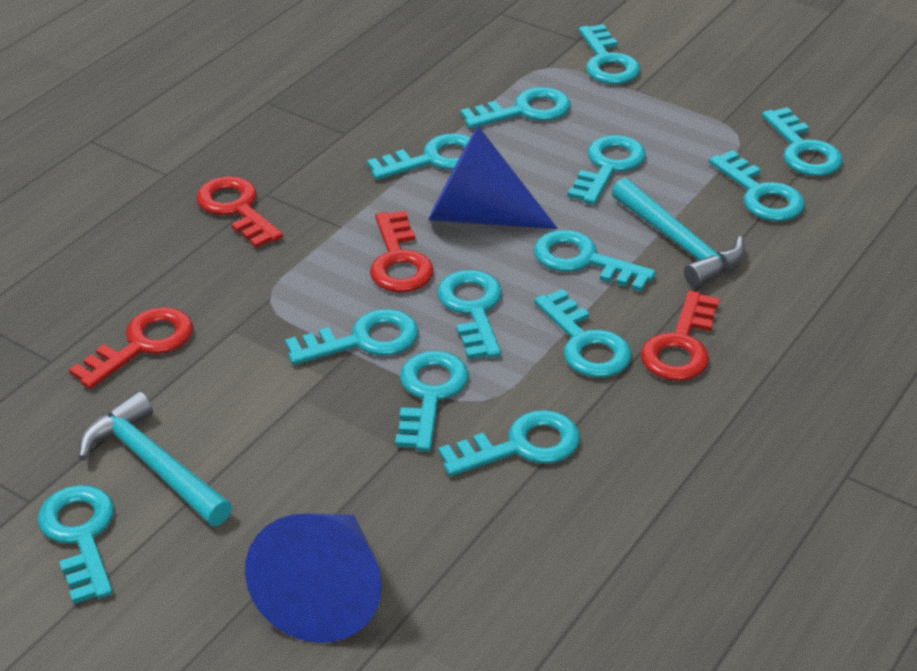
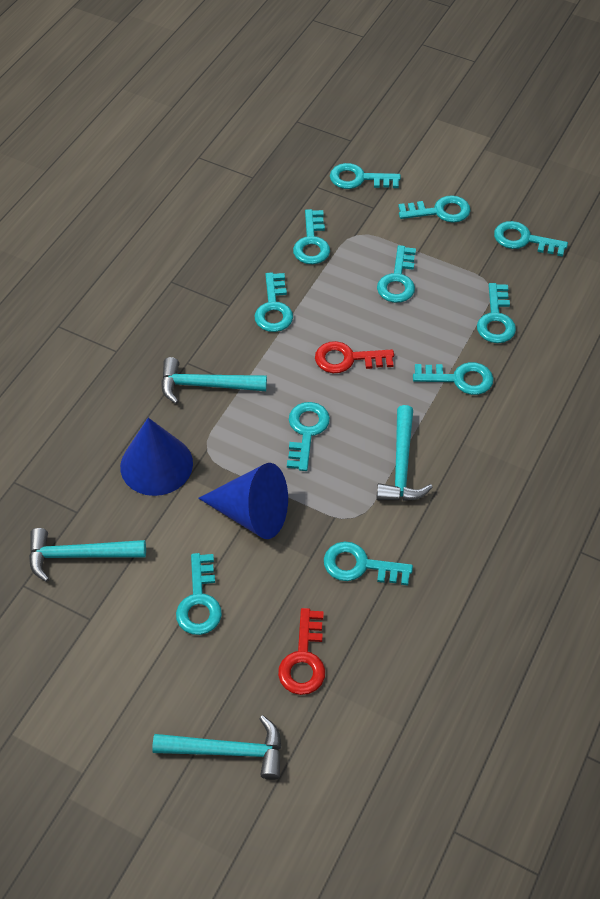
red key: [69,307,193,389] [196,176,283,248] [370,211,434,292] [640,291,720,381] = 4 -> [278,608,325,695] [315,341,394,373] = 2
turquoise hammer: [79,391,232,526] [612,178,745,288] = 2 -> [29,528,146,582] [152,715,281,780] [161,357,267,404] [376,405,433,501] = 4
turquoise key: [37,485,114,604] [285,309,419,365] [367,133,471,180] [395,351,469,451] [437,270,502,359] [438,410,580,477] [460,87,571,129] [534,230,656,292] [534,289,632,378] [567,135,646,205] [578,24,640,84] [709,150,805,221] [762,107,843,176] = 13 -> [176,553,222,635] [254,273,293,332] [287,402,330,471] [293,209,330,265] [324,542,413,585] [330,163,401,189] [377,245,416,303] [398,195,471,223] [413,362,494,395] [477,283,516,343] [494,221,568,257] = 11

